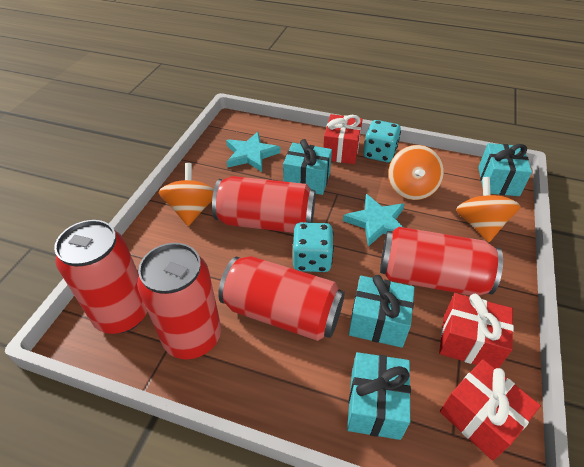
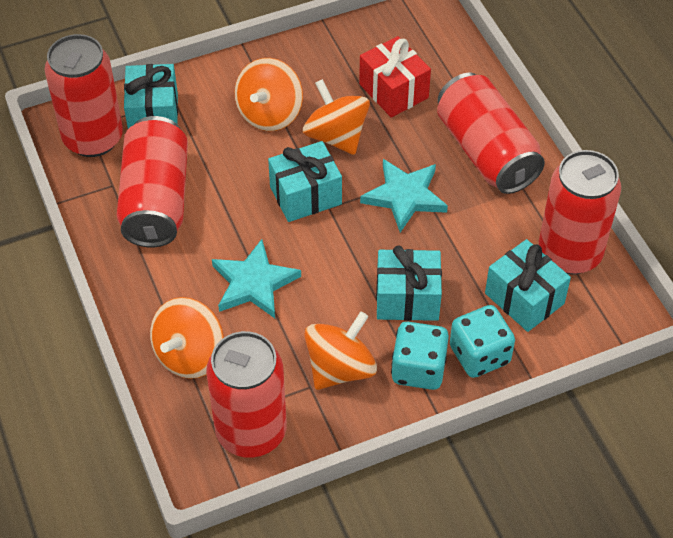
orange spinning top: [158,163,214,226] [388,145,444,200] [456,177,521,242] = 3 -> [150,297,224,379] [234,58,303,131] [303,79,370,155] [305,311,377,390] = 4
red gift: [323,114,363,164] [439,293,514,369] [440,359,541,461] = 3 -> [359,36,431,118] = 1

